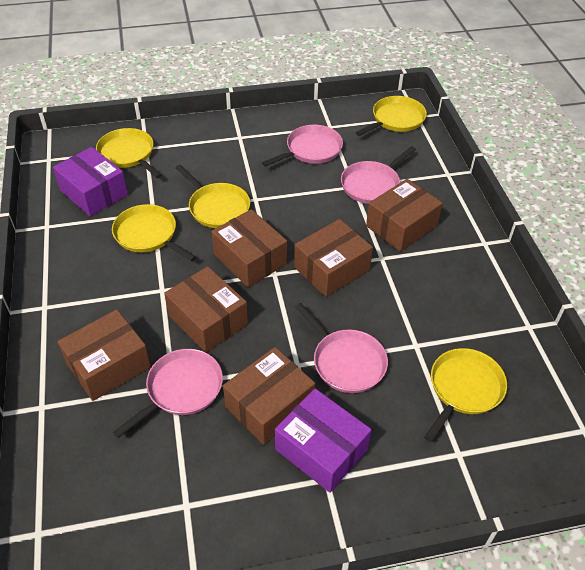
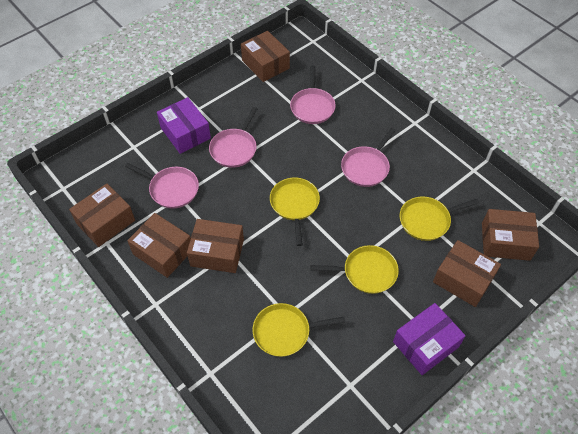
yellow pan: [96,128,162,178] [112,204,196,261] [175,165,250,228] [356,96,427,136] [424,348,507,442] = 5 -> [253,303,345,357] [270,178,320,246] [311,245,399,294] [400,196,479,241] = 4

